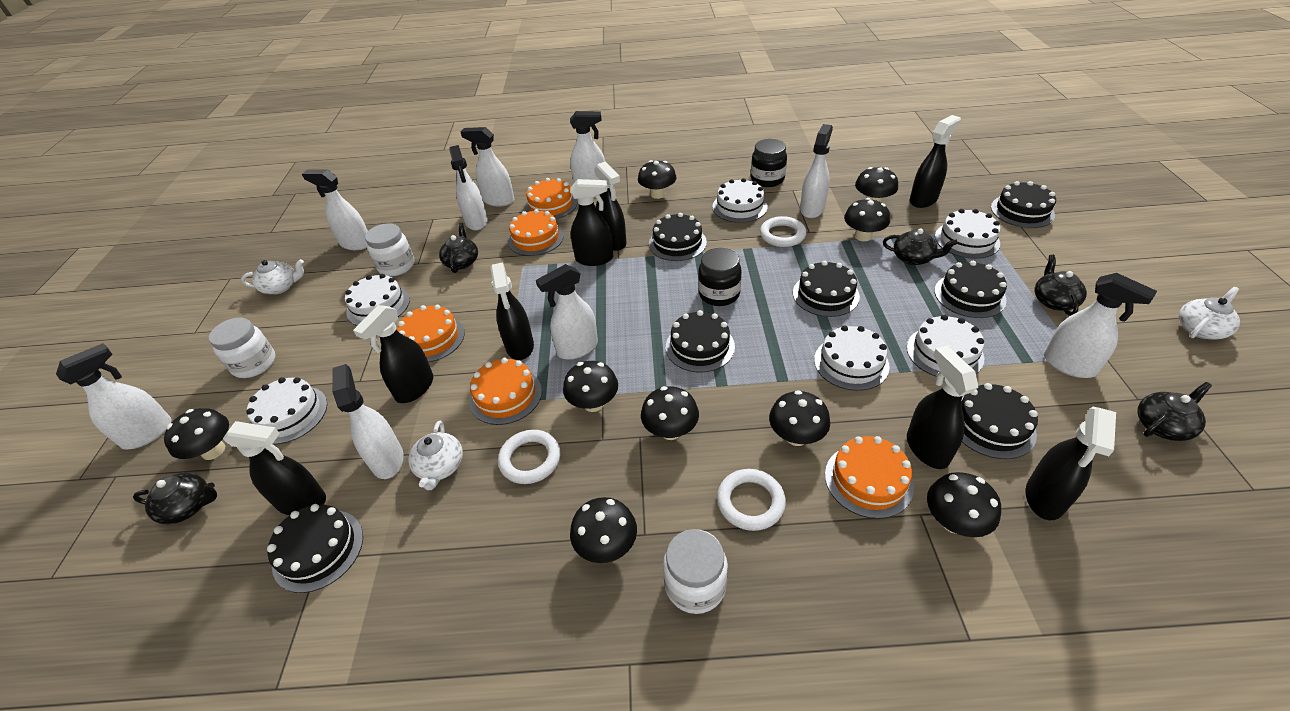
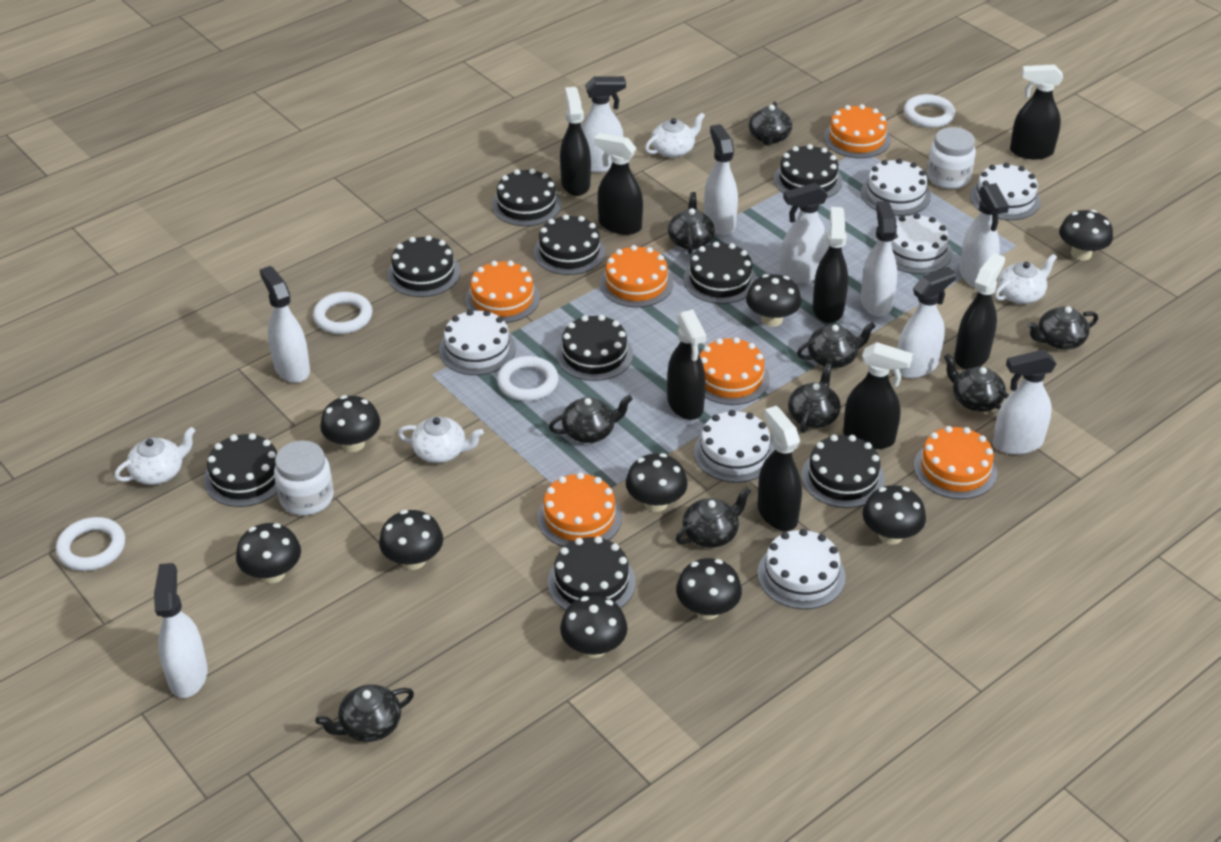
black cake: [267,504,363,593] [649,213,707,261] [666,310,735,372] [793,261,860,317] [934,261,1007,318] [961,383,1038,459] [991,181,1056,228] = 7 -> [204,433,277,507] [387,235,460,297] [492,169,562,226] [534,214,606,275] [548,536,636,610] [556,315,633,381] [684,242,757,304] [774,144,842,198] [801,435,885,508] = 9
black jar: [698,248,742,306] [751,139,787,187] = 2 -> none = 0
black teapot: [133,473,217,524] [439,223,478,273] [883,228,958,265] [1035,255,1087,316] [1137,382,1212,441] = 5 -> [315,684,414,742] [549,395,633,443] [668,192,715,254] [676,487,751,548] [749,101,792,146] [788,363,841,433] [797,322,876,368] [944,354,1009,412] [1027,306,1098,350] = 9
orange cake: [397,305,465,362] [469,358,542,425] [508,209,564,256] [525,178,577,219] [825,436,914,519] = 5 -> [465,261,540,323] [537,472,622,547] [600,245,673,307] [700,337,770,405] [824,104,891,158] [914,426,997,499] = 6
white jar: [209,318,275,378] [365,223,414,276] [663,529,728,614] = 3 -> [274,440,334,516] [927,127,976,189] = 2
white ring: [498,430,560,484] [717,469,786,531] [760,216,806,247] = 3 -> [56,517,125,571] [313,292,372,334] [497,356,559,401] [904,94,955,128] = 4
white teapot: [241,259,304,294] [408,421,463,490] [1179,287,1240,339] = 3 -> [114,427,196,485] [398,416,484,463] [645,113,705,158] [995,254,1057,304] = 4

